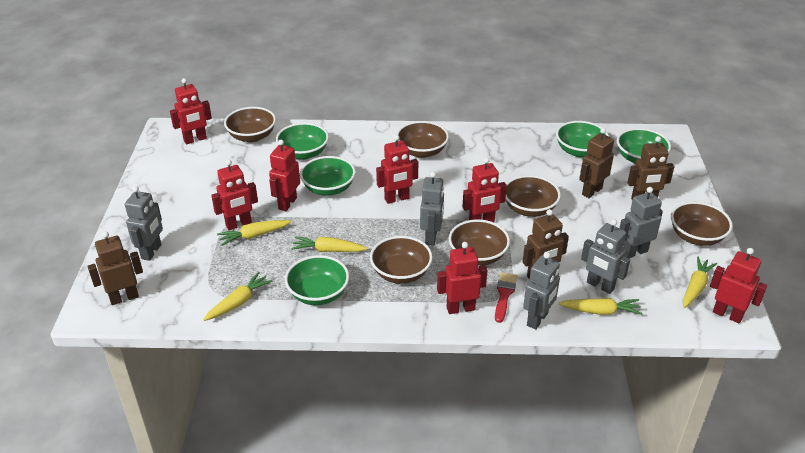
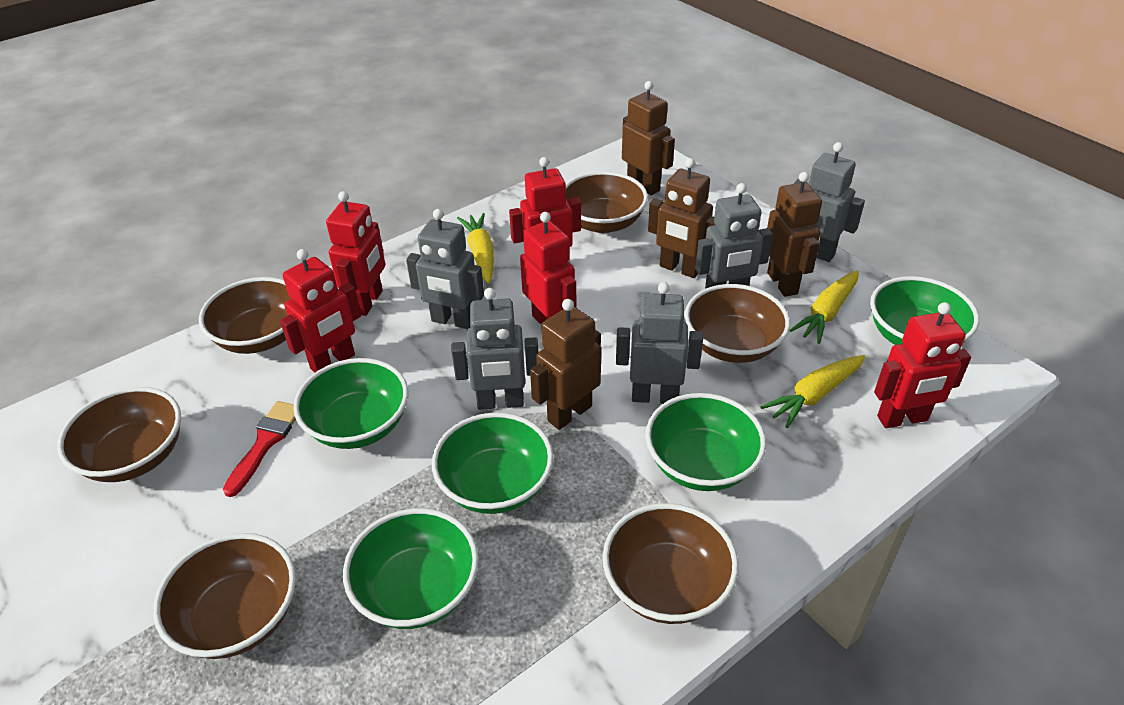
red robot: [170,78,212,144] [211,160,258,230] [269,140,300,211] [376,135,418,204] [437,242,487,314] [462,157,507,222] [710,248,767,323] = 7 -> [280,249,361,373] [326,191,385,316] [509,157,581,262] [520,212,576,324] [874,302,971,428] = 5
yellow carrot: [203,272,272,321] [217,220,291,246] [291,236,368,252] [558,298,642,315] [683,257,717,308] = 5 -> [457,213,494,284] [761,355,865,428] [789,270,859,344] = 3

